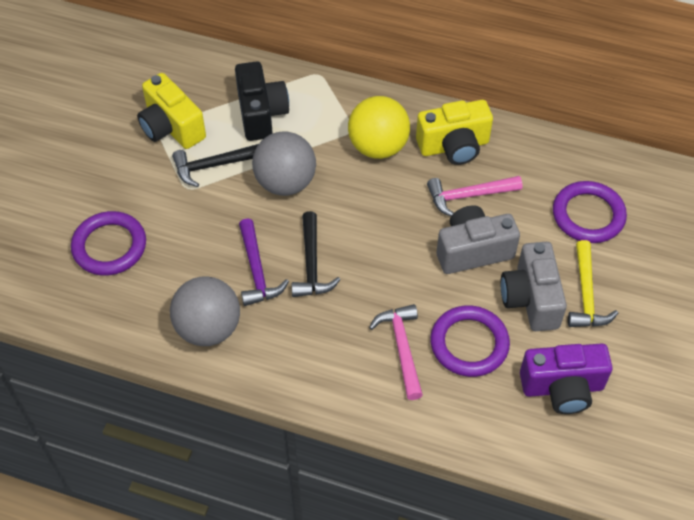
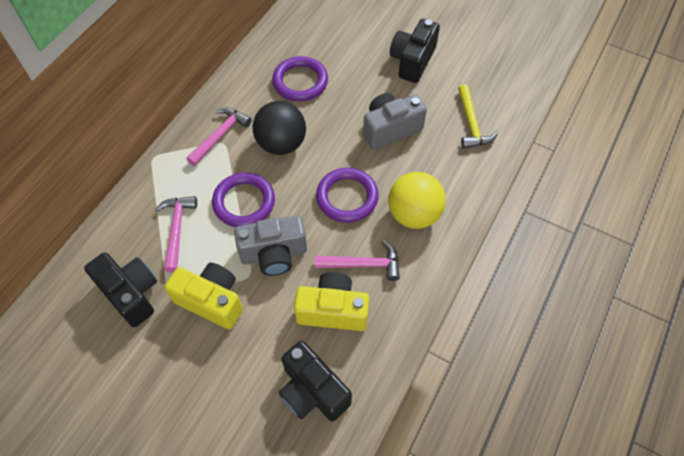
black ball: none = 0 -> [252,101,306,155] = 1
black camera: [235,61,289,141] = 1 -> [84,252,157,327] [279,341,352,421] [390,19,440,83] = 3
black hammer: [172,144,258,187] [292,211,340,297] = 2 -> none = 0
grey ball: [170,276,240,346] [252,131,316,196] = 2 -> none = 0
pink hammer: [369,304,423,400] [427,176,522,216] = 2 -> [155,196,197,272] [186,108,252,166] [314,240,400,281] = 3
purple camera: [520,343,613,414] = 1 -> none = 0
purple hammer: [239,218,289,306] = 1 -> none = 0

